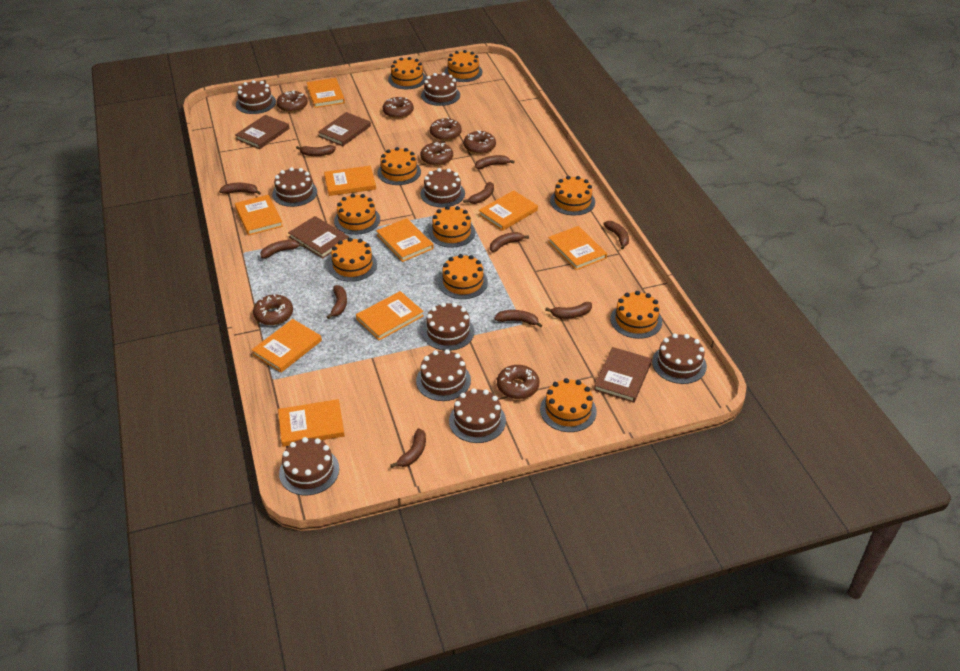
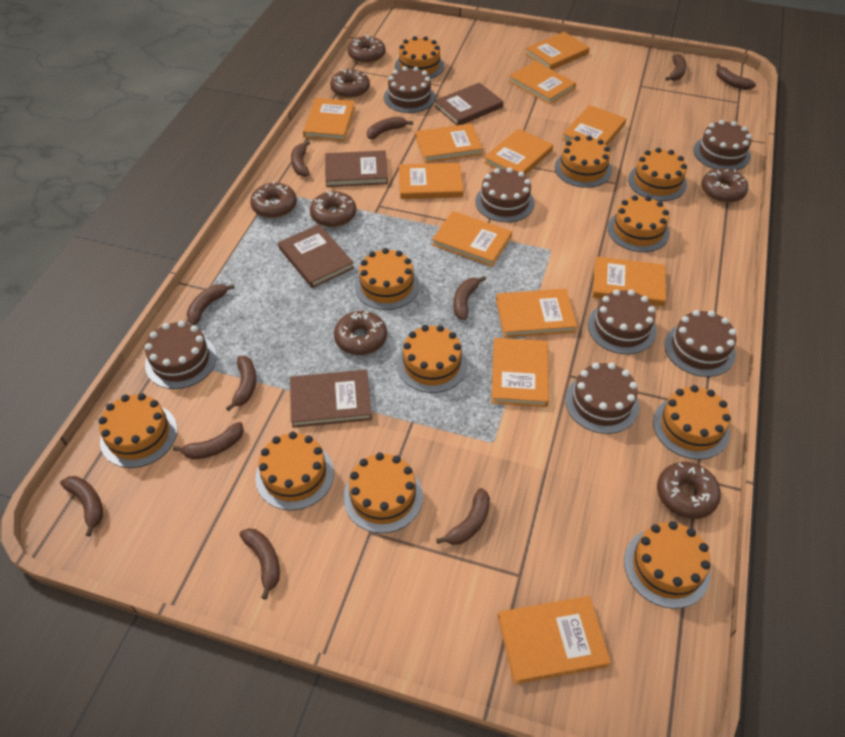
brown cake: [236,80,276,114] [272,167,317,207] [279,437,339,495] [416,349,471,401] [420,168,465,208] [421,72,460,106] [422,302,474,351] [449,388,506,443] [652,333,707,384] = 9 -> [145,321,217,389] [384,66,436,113] [475,167,535,222] [565,362,639,434] [588,290,657,354] [665,310,737,377] [693,120,752,170] = 7
orange book: [235,195,283,236] [252,319,322,372] [278,399,345,447] [307,78,345,108] [324,166,376,196] [356,291,424,340] [376,218,434,262] [479,190,538,231] [548,226,607,270] = 9 -> [303,98,355,141] [399,163,463,199] [415,123,483,163] [432,211,512,267] [484,129,553,175] [491,338,549,407] [496,289,577,338] [498,596,611,684] [509,61,576,105] [525,32,590,70] [562,105,626,146] [593,256,666,306] = 12
orange cake: [328,237,377,282] [334,194,380,235] [377,147,421,185] [388,57,427,89] [428,206,475,248] [438,254,488,299] [444,50,482,82] [540,378,597,432] [550,176,595,216] [610,291,662,339] = 10 -> [99,393,177,468] [256,432,334,511] [343,452,423,533] [355,248,419,310] [395,36,444,79] [397,325,467,393] [555,135,612,188] [608,195,670,252] [624,521,711,609] [628,148,687,201] [653,385,731,460] = 11

